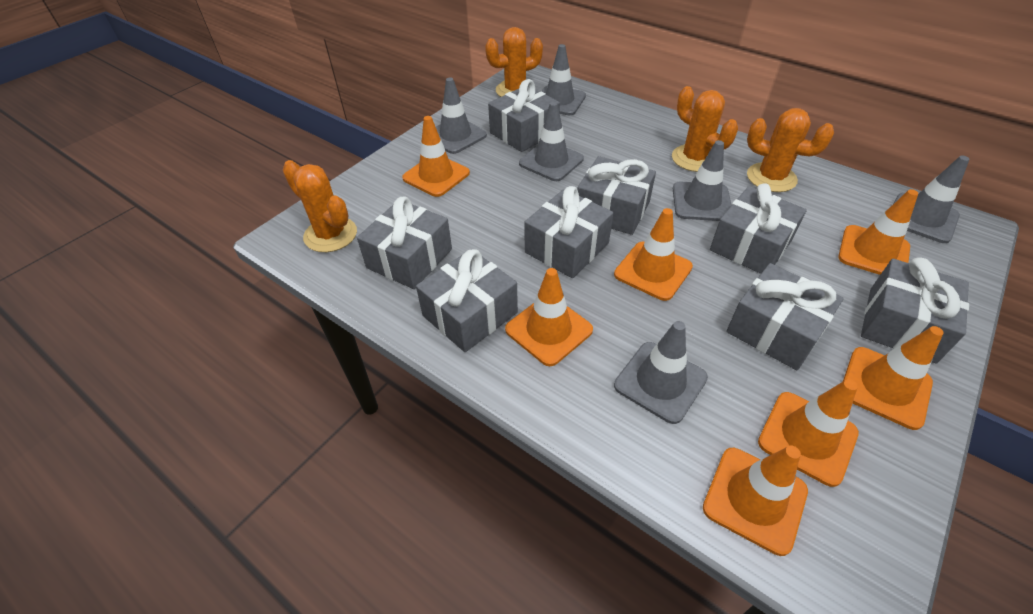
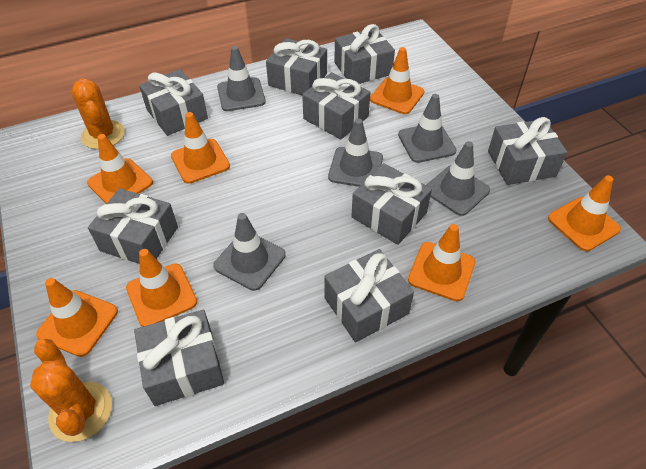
grey gift: [357,197,452,289] [416,249,518,352] [488,79,560,152] [525,186,613,278] [577,156,656,235] [710,183,807,274] [726,263,844,370] [861,257,969,363] = 8 -> [88,188,178,264] [134,310,224,406] [139,69,208,136] [266,38,327,95] [302,72,371,140] [324,249,414,342] [334,24,395,84] [351,163,432,245] [488,117,567,185] = 9
grey traffic cone: [436,78,487,154] [519,102,584,181] [542,44,586,115] [614,321,708,424] [672,140,731,221] [894,156,970,243] = 6 -> [213,213,286,291] [217,46,266,111] [328,119,383,187] [398,94,457,163] [426,141,490,216] = 5
orange cactus: [283,160,357,252] [485,27,543,97] [672,86,738,172] [747,108,834,192] = 4 -> [30,339,112,442] [71,79,125,149] = 2

